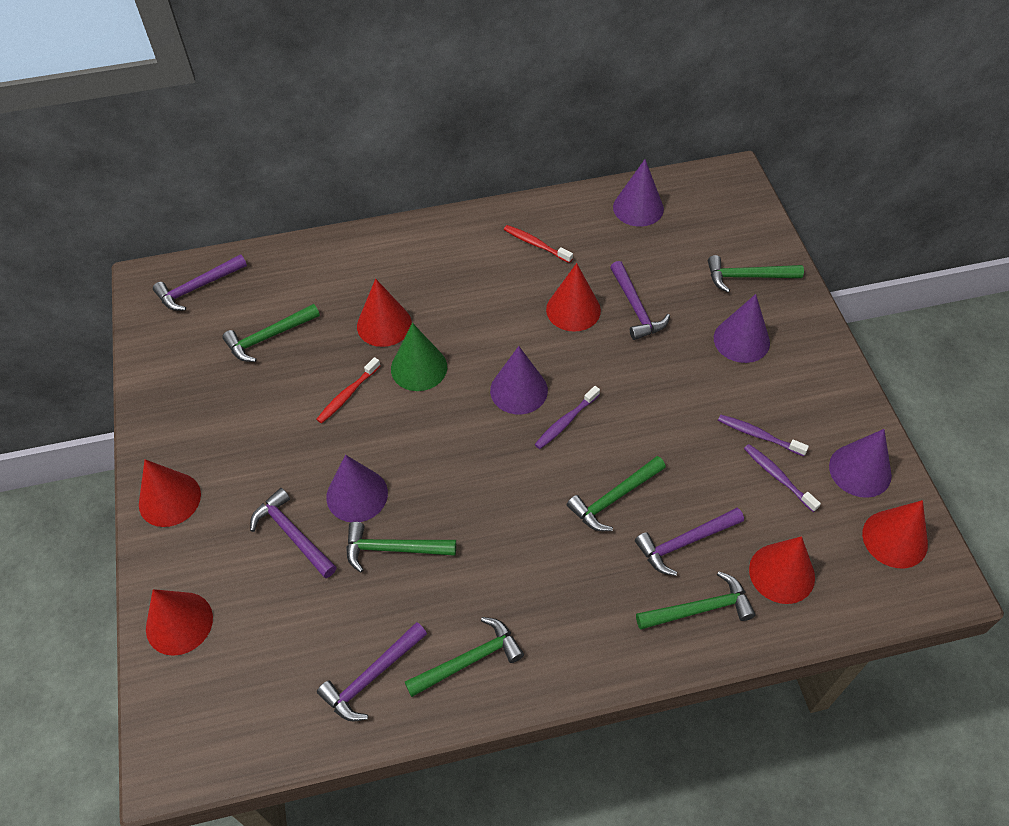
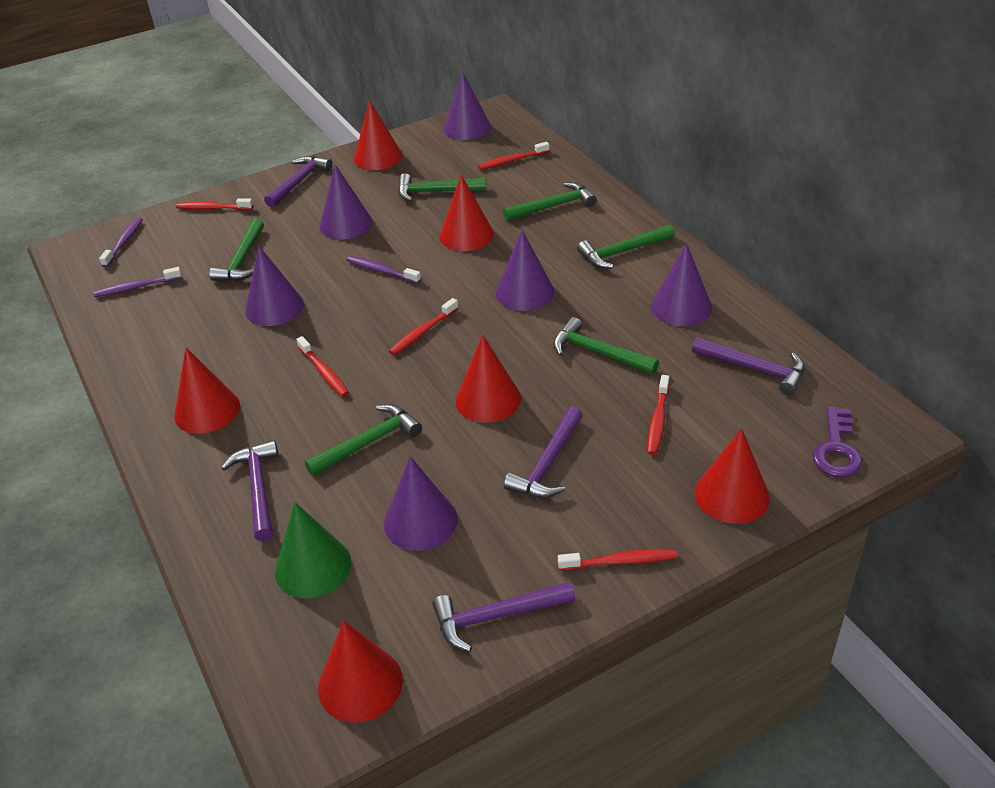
purple cone: [326,455,388,522] [490,346,548,414] [613,159,664,227] [714,294,770,363] [829,429,892,498] = 5 -> [245,246,304,326] [319,165,372,239] [384,456,458,551] [444,72,491,140] [496,230,555,311] [651,243,712,326] = 6
purple key: none = 0 -> [813,406,862,477] = 1
red toothbrush: [316,357,380,424] [504,225,573,263] = 2 -> [176,198,253,210] [296,336,349,397] [389,298,458,355] [478,142,550,170] [558,549,677,570] [648,375,669,455] = 6

